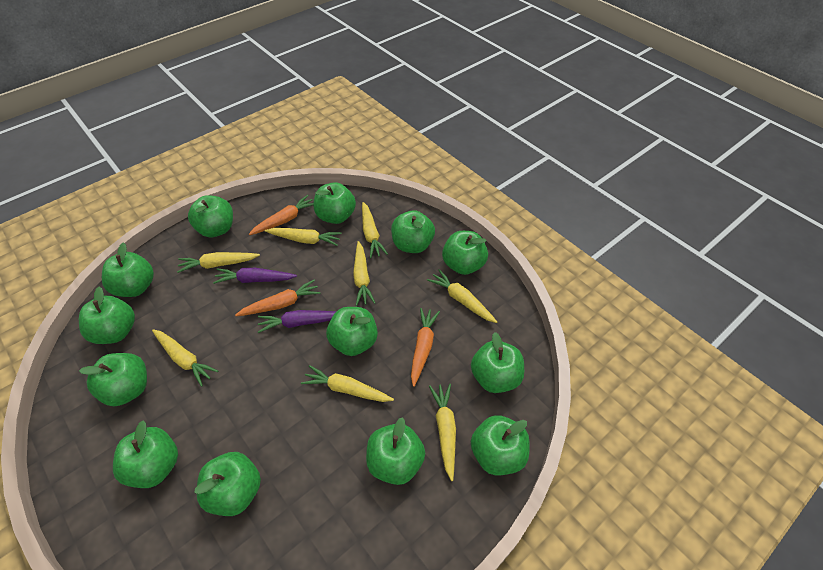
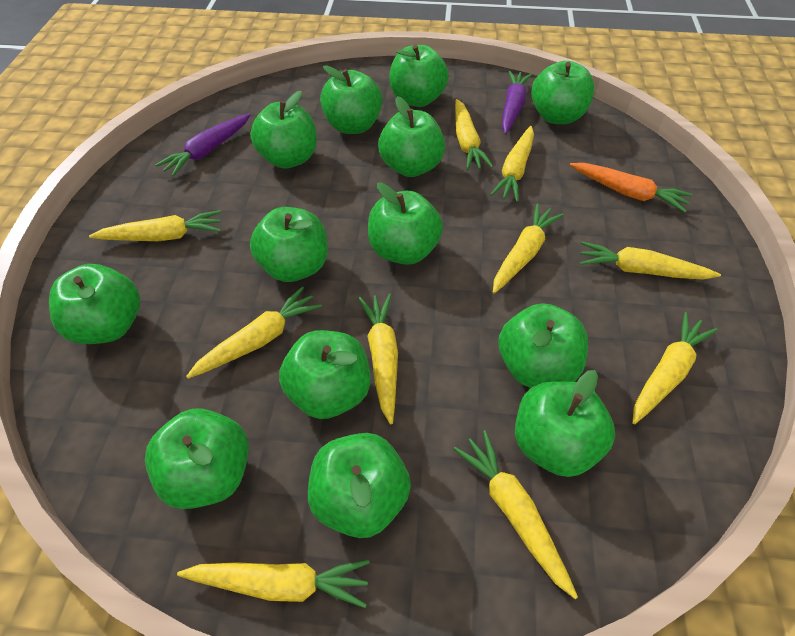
orange carrot: [235,279,321,316] [249,195,314,235] [411,308,440,387] = 3 -> [570,163,693,212] = 1
yellow carrot: [152,329,218,387] [177,252,260,273] [265,228,341,246] [301,365,394,402] [353,241,375,306] [362,202,388,258] [427,269,497,323] [429,384,456,481] = 8 -> [89,210,221,241] [177,560,369,608] [186,287,322,379] [358,294,398,424] [453,431,578,599] [455,99,493,170] [490,126,534,202] [493,204,564,294] [580,241,721,280] [632,312,718,424] = 10

